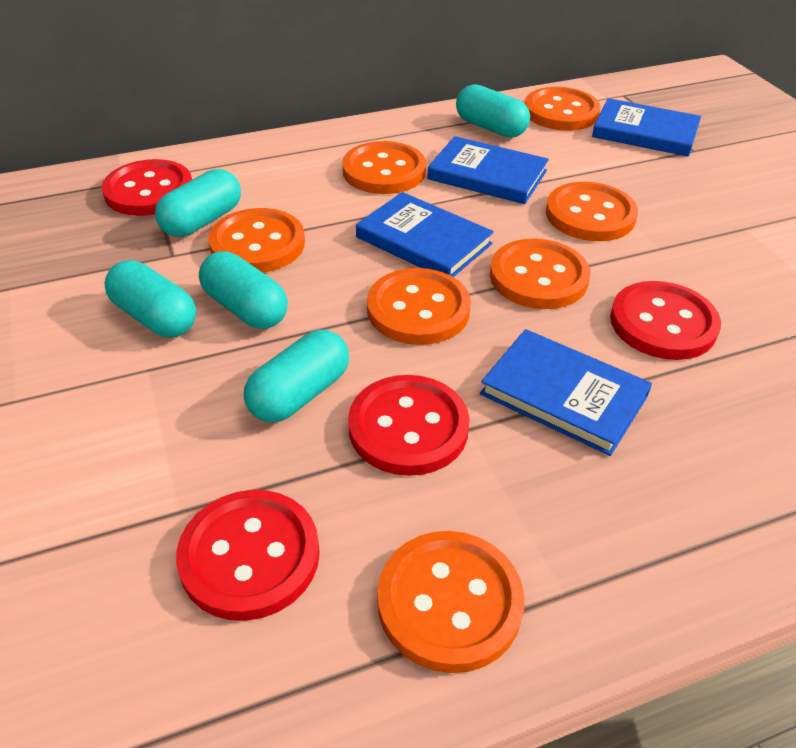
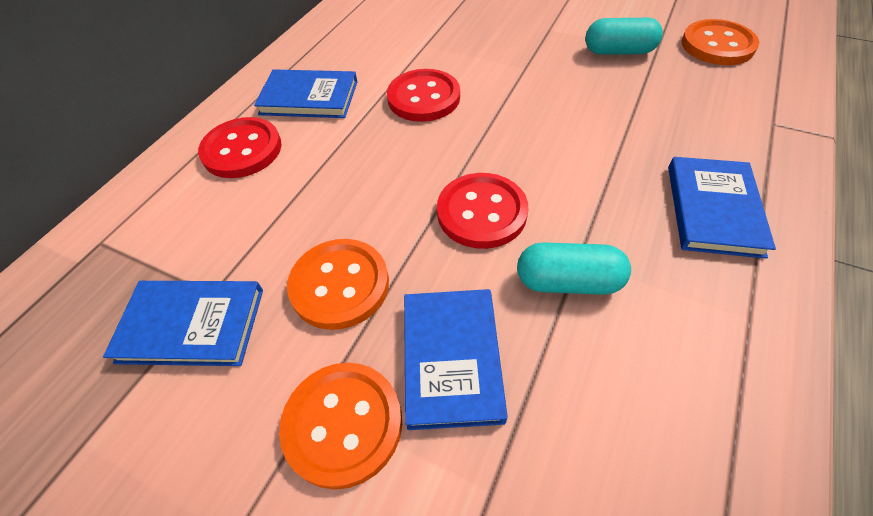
orange button: [208,208,305,273] [342,141,426,194] [367,268,471,345] [377,531,524,673] [490,239,590,309] [525,87,601,131] [546,182,638,241] = 7 -> [279,363,402,490] [287,239,389,330] [682,19,759,65] = 3
red button: [102,159,192,216] [176,490,320,621] [348,375,470,476] [610,281,721,360] = 4 -> [198,117,282,178] [387,69,460,122] [437,173,529,249] = 3
turquoise capsule: [104,260,196,337] [155,169,241,237] [199,251,288,329] [244,330,349,423] [456,84,530,138] = 5 -> [517,242,631,295] [585,18,663,55] = 2

